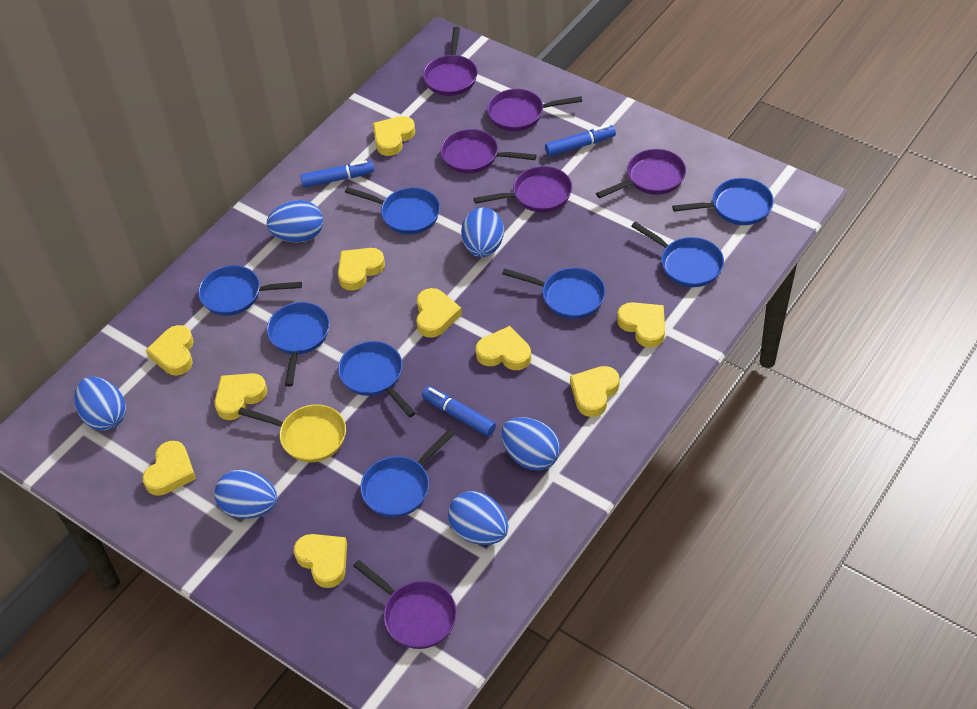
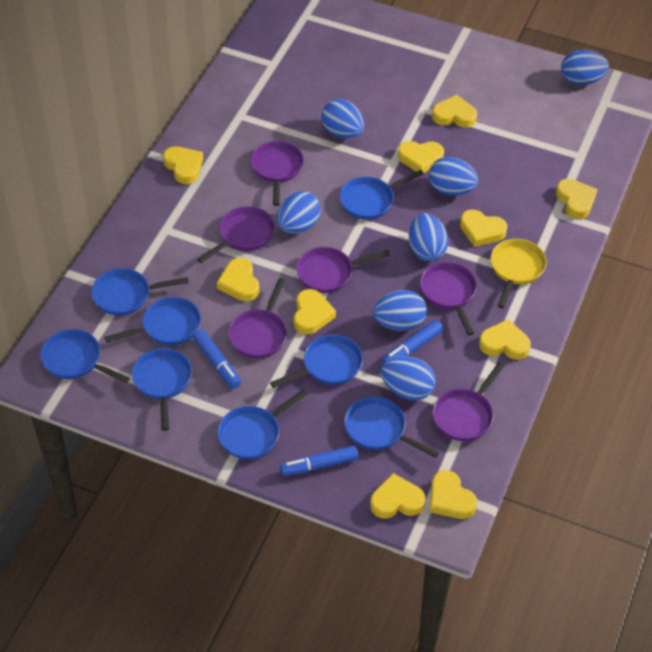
blue egg: [74,377,126,431] [214,470,277,519] [267,200,323,243] [448,491,508,545] [461,208,504,257] [501,417,560,471] = 6 -> [277,191,321,233] [322,99,365,139] [373,290,427,331] [381,356,436,401] [409,213,448,261] [429,157,478,195] [561,50,609,85] = 7

